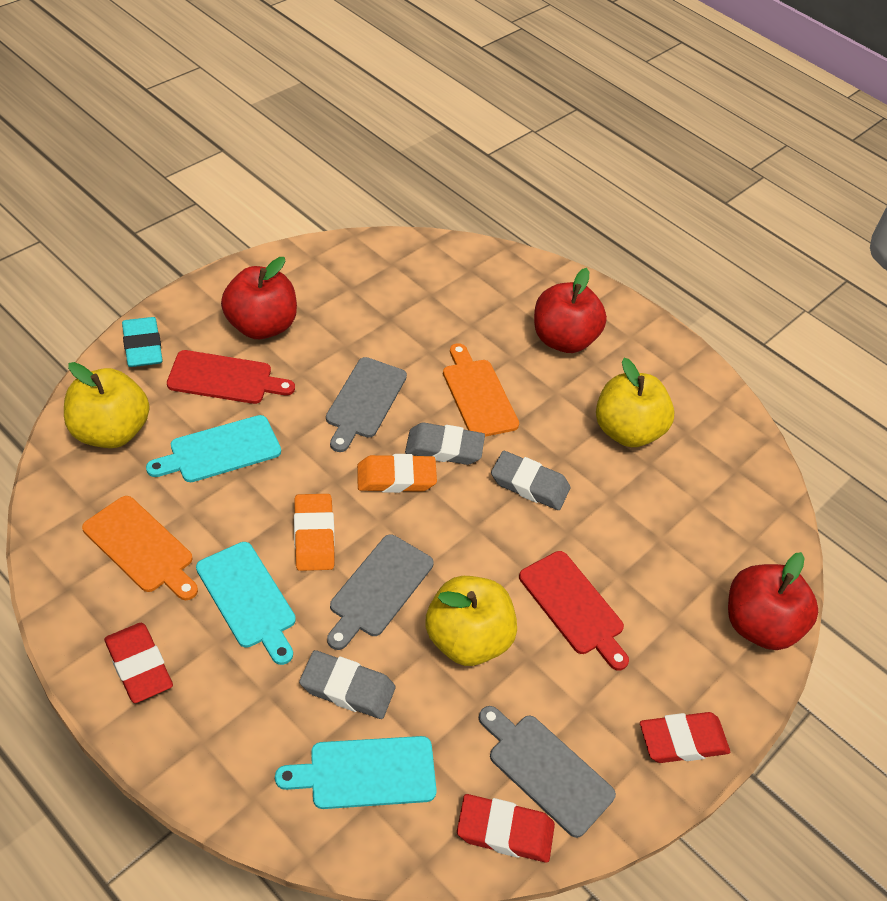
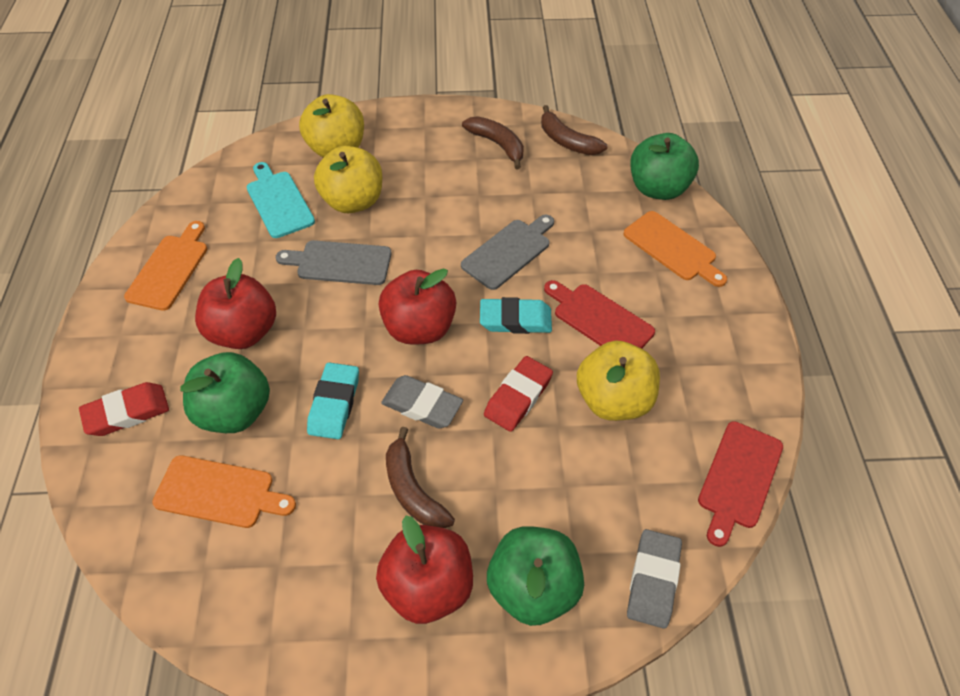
brown banana: none = 0 -> [386,427,455,528] [462,116,524,169] [541,105,607,155] = 3
green apple: none = 0 -> [180,352,270,433] [487,526,584,626] [630,133,699,200] = 3
grey cutting board: [326,357,407,452] [327,534,434,650] [479,706,616,838] = 3 -> [276,240,392,285] [461,215,554,290] = 2
grey eraser: [299,650,395,719] [405,422,485,465] [491,451,570,510] = 3 -> [381,375,463,428] [627,529,682,629] = 2
orange cutting board: [82,496,198,600] [443,343,519,437] = 2 -> [124,221,207,311] [152,455,296,528] [623,211,727,287] = 3
orange eraser: [294,494,334,571] [357,454,437,493] = 2 -> none = 0
red eraser: [104,623,173,703] [457,794,555,863] [640,712,730,763] = 3 -> [79,382,169,436] [484,356,553,432] = 2
turquoise cutting board: [146,415,281,482] [196,542,296,665] [275,736,437,809] = 3 -> [247,162,315,238] = 1
turquoise eraser: [122,317,163,367] = 1 -> [307,363,359,439] [480,297,552,334] = 2

